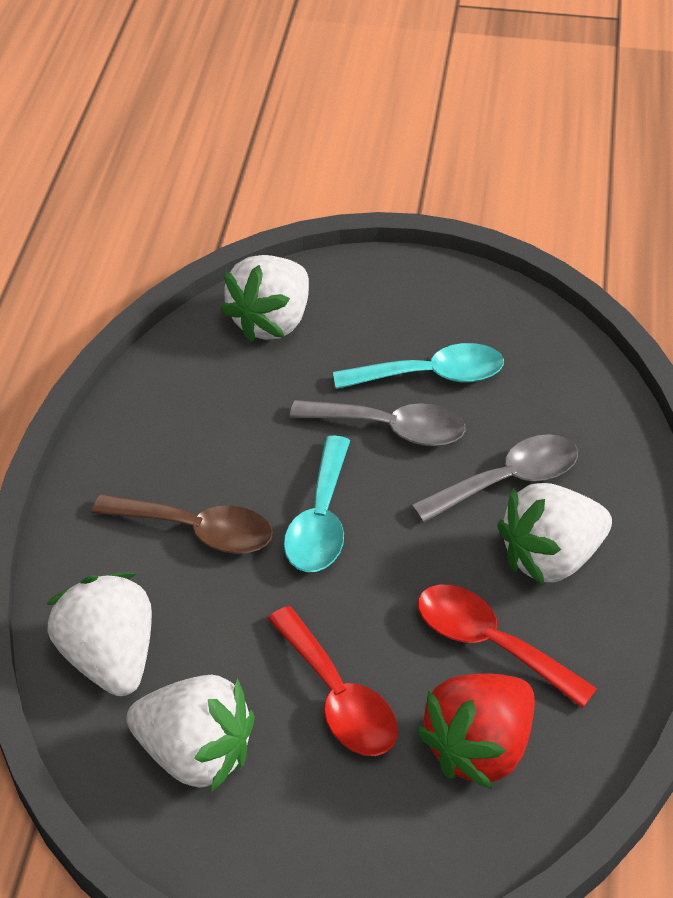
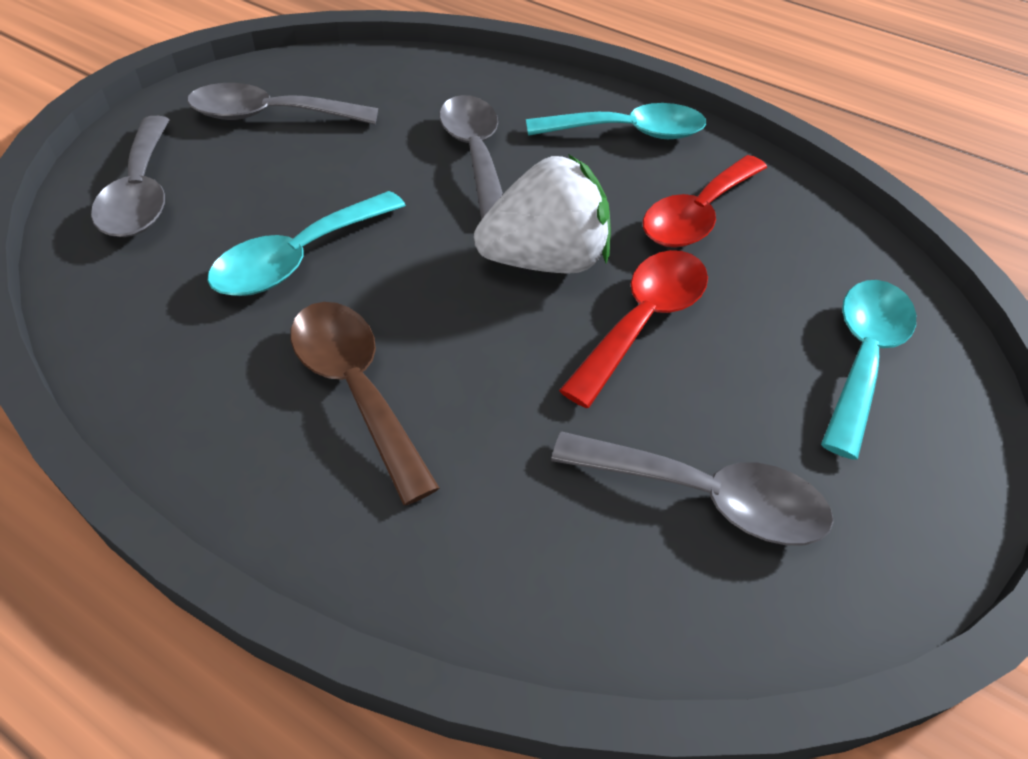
grey spoon: [290,400,466,446] [411,434,578,523] = 2 -> [91,116,170,237] [187,83,378,124] [439,95,503,219] [551,432,834,545] = 4
red strawberry: [416,673,535,789] = 1 -> none = 0
turquoise spoon: [284,436,350,572] [333,343,504,389] = 2 -> [207,191,406,296] [526,103,706,139] [821,280,916,460] = 3
white strawberry: [47,573,152,696] [126,675,255,793] [220,255,309,343] [497,483,612,586] = 4 -> [474,154,611,273] = 1

